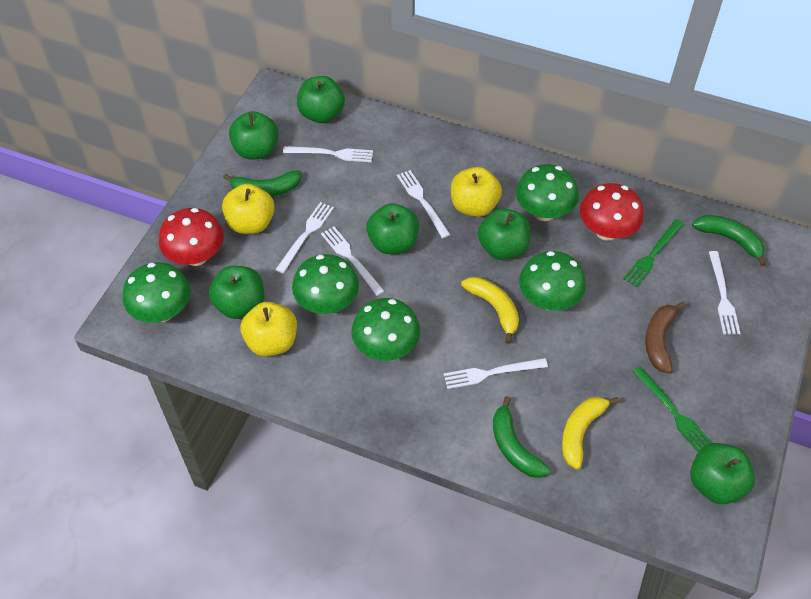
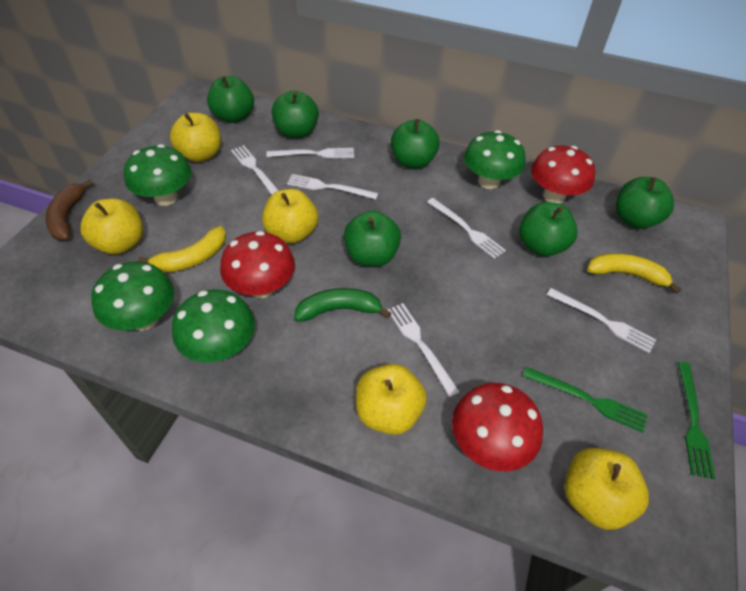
green banana: [223,170,302,197] [493,396,550,478] [692,215,766,266] = 3 -> [294,288,391,322] = 1
green mushroom: [123,262,191,323] [292,254,359,314] [352,298,420,361] [516,164,579,221] [519,251,586,311] = 5 -> [91,262,174,331] [124,144,191,206] [172,289,255,363] [464,130,525,189] = 4
red mushroom: [159,208,224,266] [580,183,644,241] = 2 -> [220,231,295,298] [452,383,543,471] [531,146,595,204] = 3
yellow apple: [222,184,275,234] [240,302,297,357] [451,167,502,217] = 3 -> [80,199,143,254] [170,112,221,162] [262,189,318,243] [356,364,427,435] [564,448,649,530] = 5

